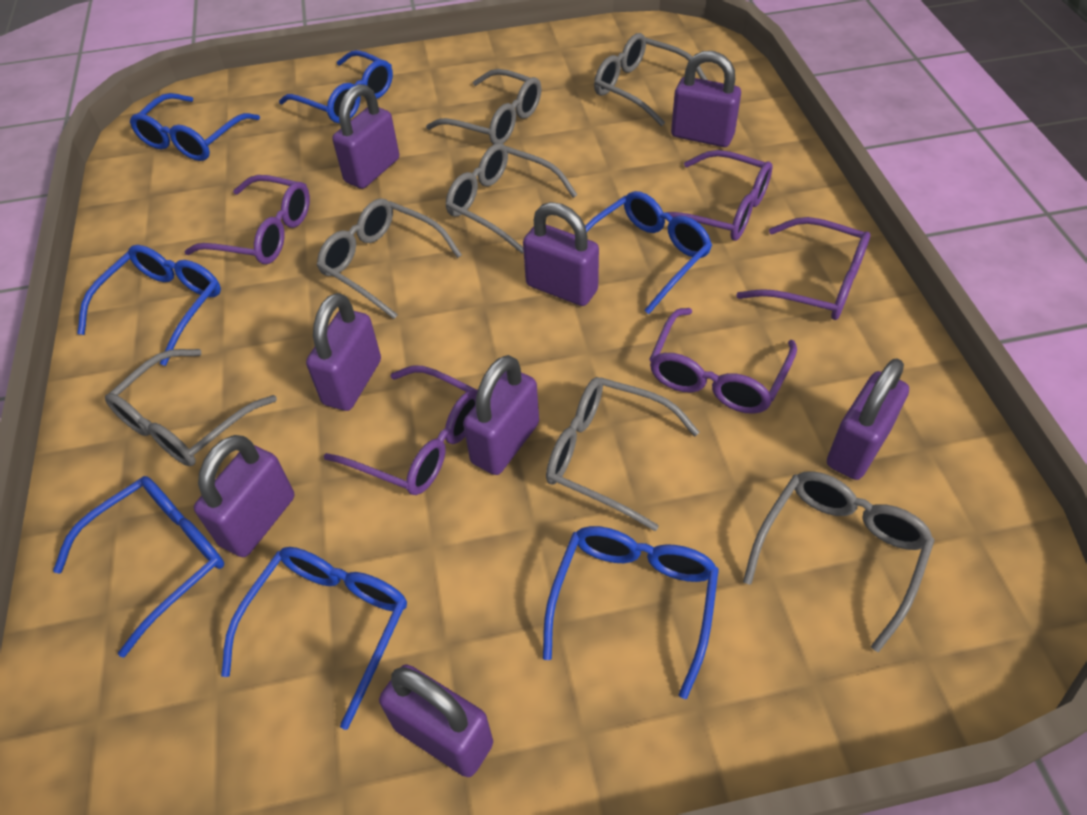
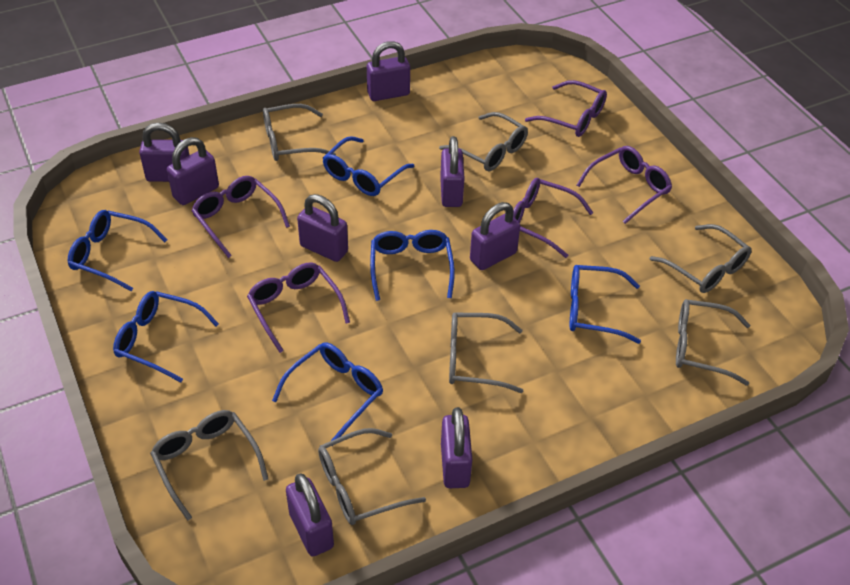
blue glasses: [53,476,224,658] [77,245,221,366] [130,93,260,161] [221,547,407,730] [279,50,393,123] [543,526,719,699] [585,191,712,314] = 7 -> [68,210,167,291] [113,291,219,382] [272,342,383,441] [323,136,415,196] [370,230,455,301] [570,265,641,344] = 6

